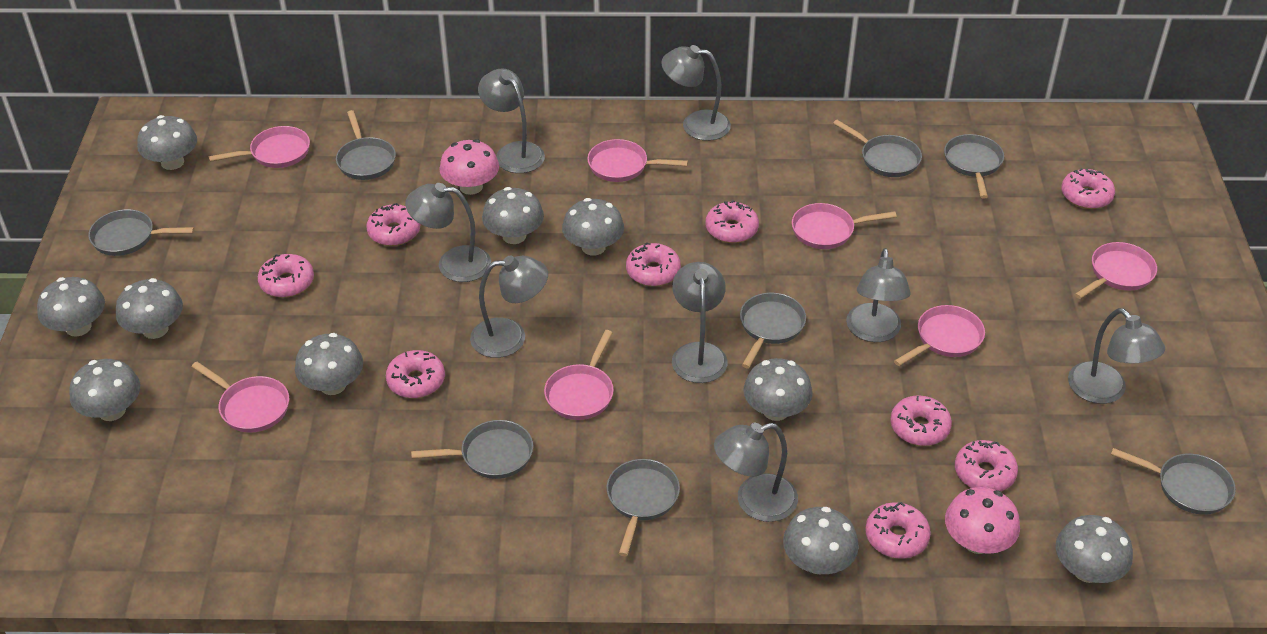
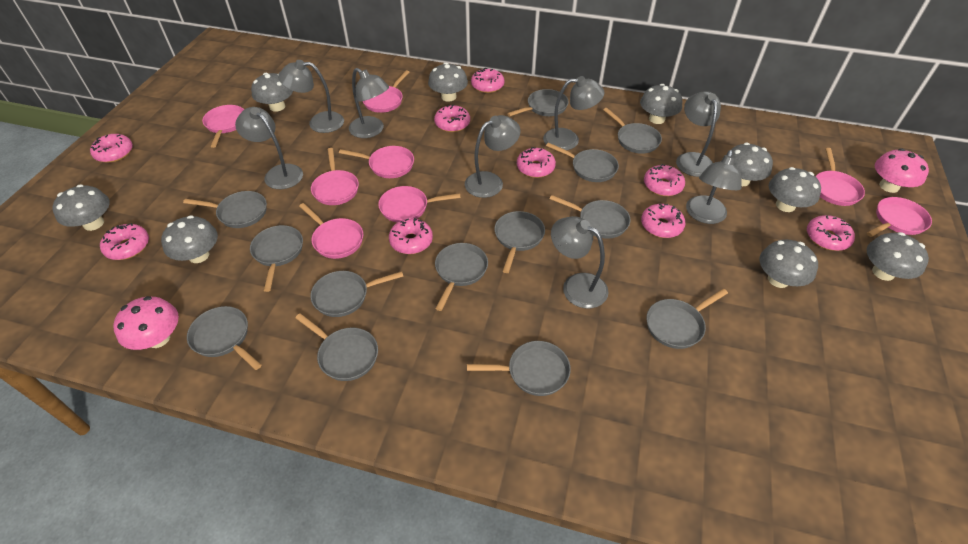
grey mushroom: [37,277,105,337] [69,359,140,421] [116,278,183,339] [137,115,197,170] [295,333,363,395] [482,187,544,244] [562,198,624,256] [743,358,812,421] [783,507,859,574] [1056,515,1133,583] = 10 -> [53,184,110,231] [161,215,218,263] [251,73,293,112] [428,62,468,102] [640,84,682,124] [731,143,773,186] [760,240,818,288] [769,167,821,212] [867,232,929,281] = 9
grey pan: [88,209,195,256] [336,110,396,180] [411,420,533,479] [606,459,680,556] [740,293,806,368] [833,120,922,177] [944,134,1004,199] [1111,448,1236,515] = 8 -> [183,191,267,228] [187,306,262,370] [250,225,303,292] [295,313,378,381] [310,271,404,317] [435,243,488,311] [467,341,571,396] [494,211,545,273] [507,89,569,116] [546,143,619,182] [550,195,631,239] [603,108,662,154] [646,288,728,349] = 13
pink pan: [191,362,289,432] [209,126,310,168] [544,330,614,420] [587,139,688,182] [792,203,897,249] [894,305,985,366] [1075,242,1157,299] = 7 -> [202,105,244,148] [299,203,363,259] [311,148,359,205] [339,146,414,178] [362,70,410,113] [378,186,461,223] [815,148,865,206] [867,197,932,237] = 8

